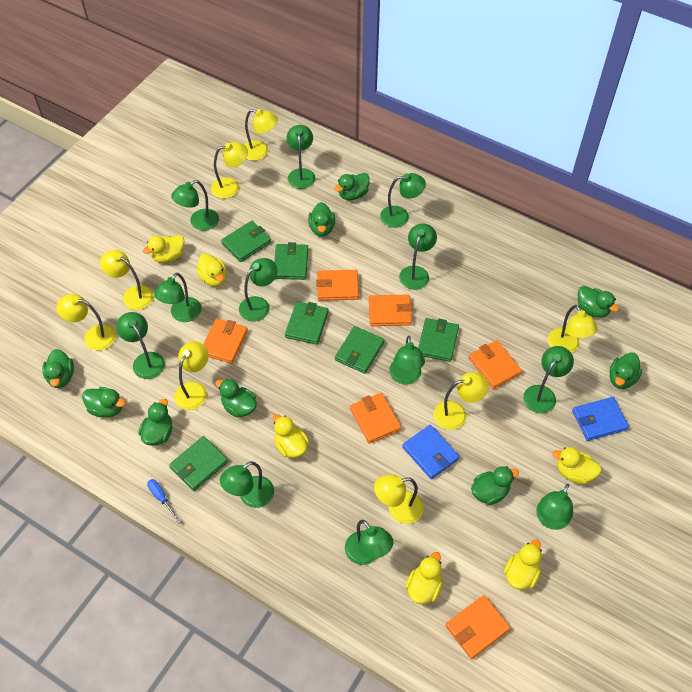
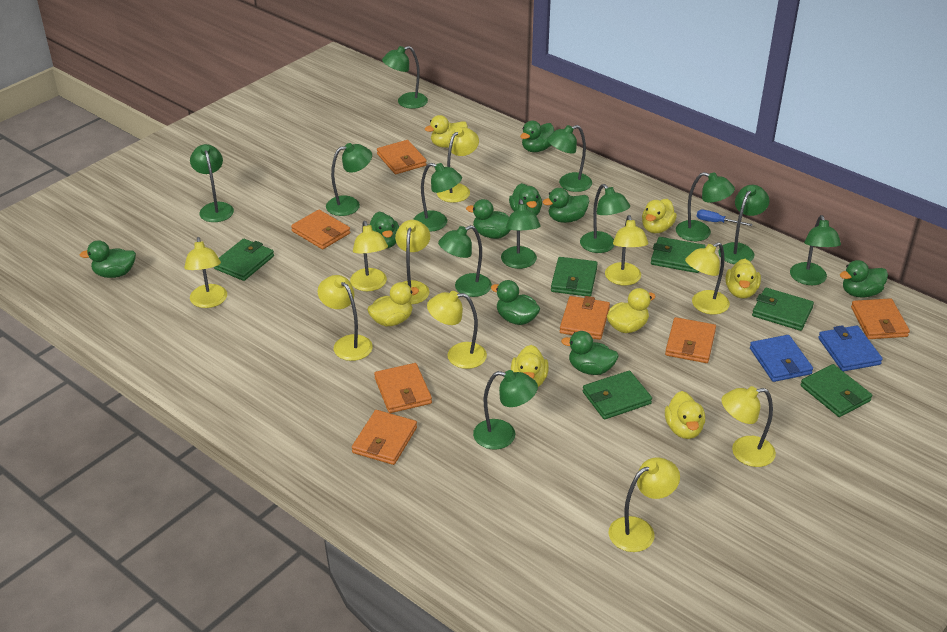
orange wallet: [203,319,248,364] [316,270,359,301] [350,393,401,444] [369,294,413,326] [445,595,510,659] [469,340,522,389] = 6 -> [291,210,350,249] [352,410,417,465] [374,363,432,413] [377,140,427,174] [560,296,610,340] [665,317,716,363] [851,298,910,339] = 7
yellow duck: [143,235,184,263] [196,253,226,287] [273,414,309,458] [405,552,442,604] [504,539,542,590] [553,447,602,484] = 6 -> [367,282,419,326] [425,115,468,148] [511,345,549,387] [607,288,656,333] [642,199,677,233] [665,391,705,439] [726,259,761,298] = 7
yellow lamp: [57,294,116,351] [100,250,153,310] [174,341,209,410] [211,142,248,199] [244,109,278,161] [374,474,424,524] [433,372,489,430] [548,305,597,353] = 8 -> [184,237,227,308] [318,275,373,361] [350,221,388,291] [395,220,430,304] [427,291,487,369] [437,127,479,203] [605,215,649,286] [608,457,680,552] [685,242,730,315] [721,386,776,467] = 10

